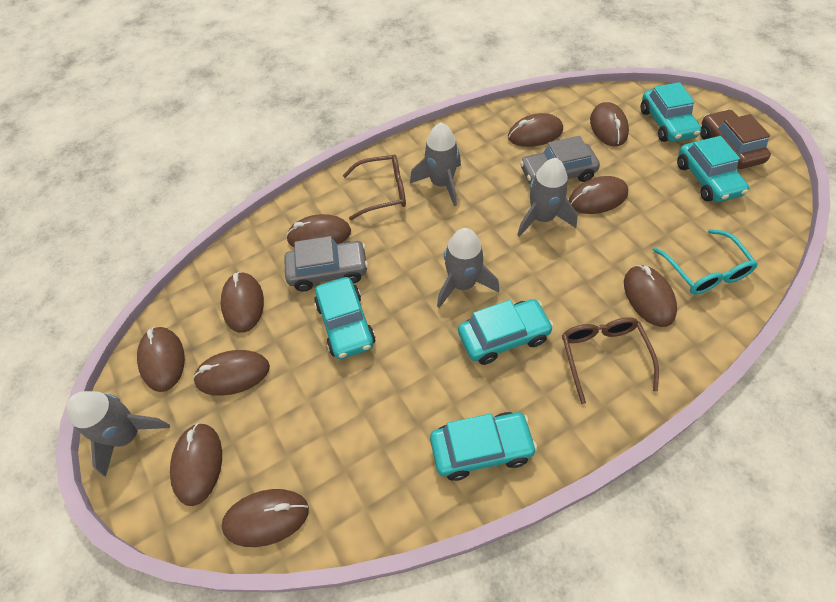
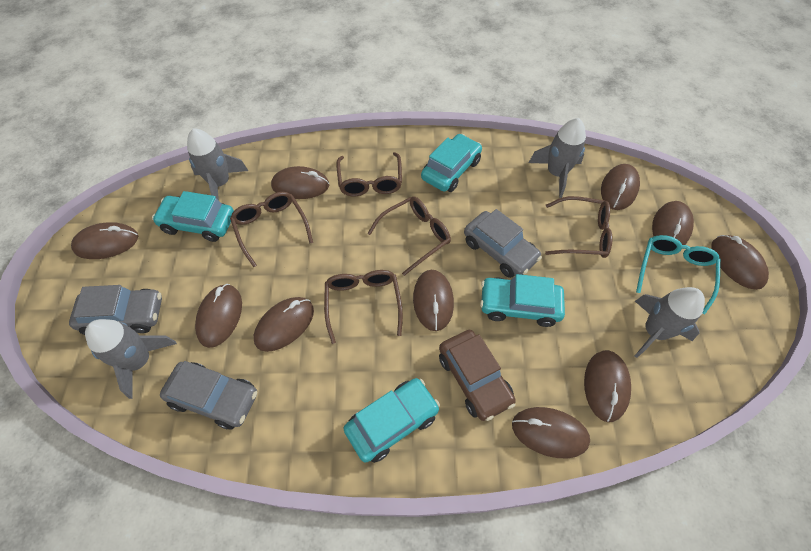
brown glasses: [343,155,406,220] [562,317,659,404] = 2 -> [230,192,313,267] [324,270,403,344] [336,152,402,196] [367,196,451,276] [545,196,612,258] = 5
grey car: [284,236,368,291] [520,136,600,184] = 2 -> [69,285,162,335] [160,361,257,430] [464,209,542,278] = 3
turquoise car: [314,277,376,359] [430,412,537,481] [458,299,554,365] [641,82,701,142] [677,136,749,202] = 5 -> [152,191,234,242] [344,378,440,463] [421,134,482,192] [480,274,565,327] = 4

